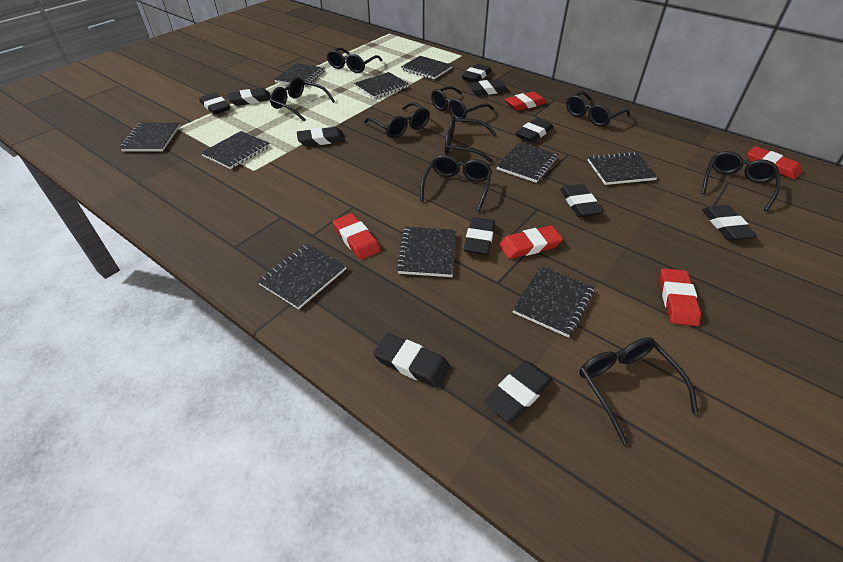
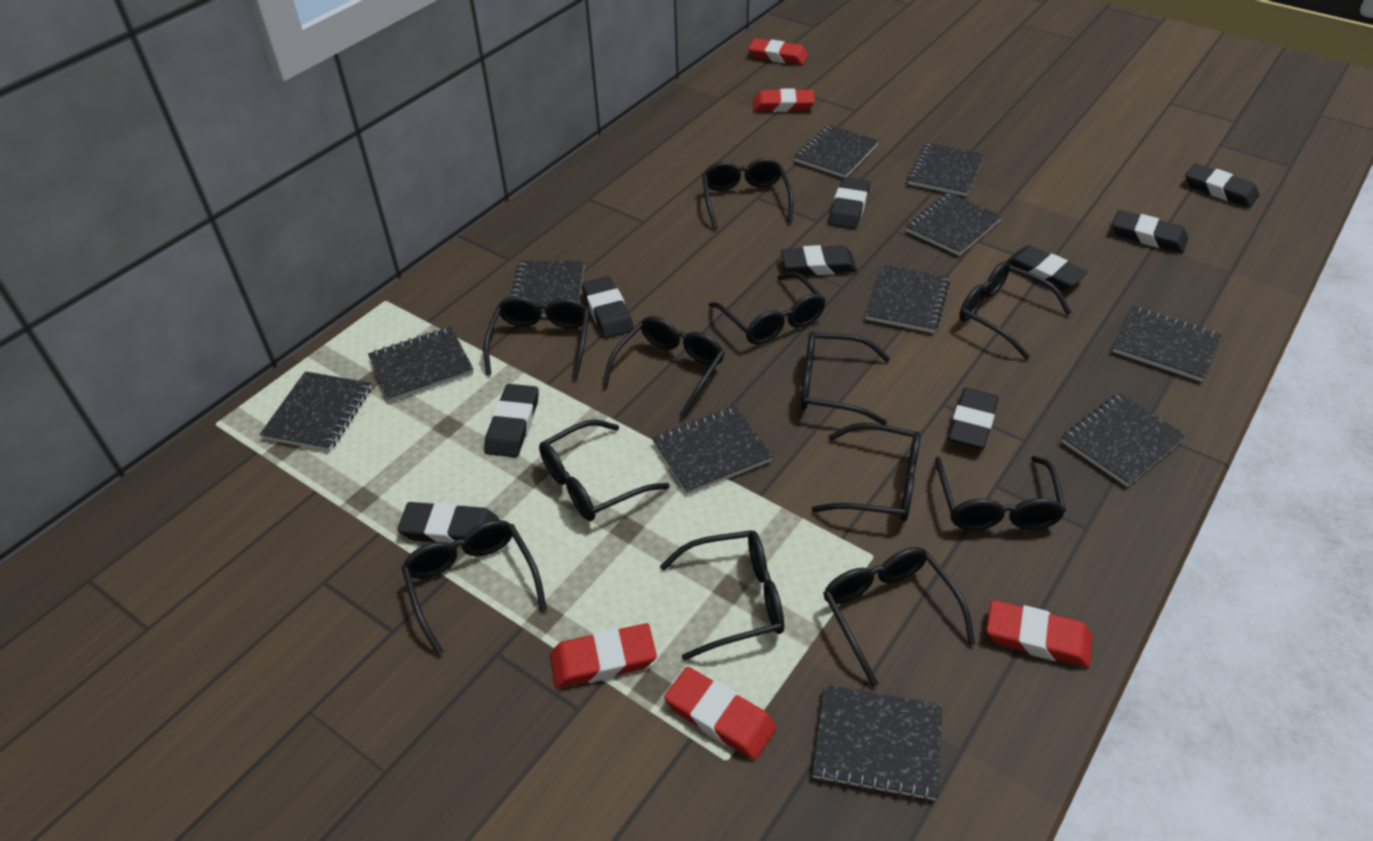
black eraser: [199,93,230,115] [227,88,270,106] [297,127,345,146] [373,333,450,388] [461,64,491,82] [464,217,495,255] [467,79,509,96] [484,361,553,422] [515,118,553,143] [560,184,603,217] [702,205,757,241] = 11 -> [397,502,499,546] [484,384,539,457] [582,276,634,338] [781,245,857,275] [829,177,870,229] [948,388,999,449] [1007,245,1087,291] [1112,210,1188,253] [1185,163,1259,208] = 9
black glasses: [270,77,335,122] [327,48,383,73] [364,102,430,138] [420,155,492,212] [431,86,494,119] [445,116,496,163] [566,91,630,127] [579,337,698,445] [702,151,780,211] = 9 -> [402,520,547,655] [483,296,590,379] [539,420,670,521] [602,316,724,418] [660,530,784,661] [702,158,794,229] [708,272,826,345] [801,331,890,425] [812,423,921,522] [823,547,975,687] [935,456,1066,530] [959,261,1072,360] = 12
black notebook: [120,122,180,151] [201,131,269,169] [258,244,347,309] [274,63,325,88] [354,72,409,99] [396,227,456,277] [401,56,453,79] [497,142,559,183] [512,266,595,338] [588,152,658,185] = 10 -> [260,371,372,451] [368,326,474,402] [510,261,585,317] [652,406,773,495] [794,125,879,178] [812,684,942,801] [865,264,950,333] [906,192,1002,256] [907,143,984,197] [1061,393,1187,487] [1112,306,1221,382] = 11

